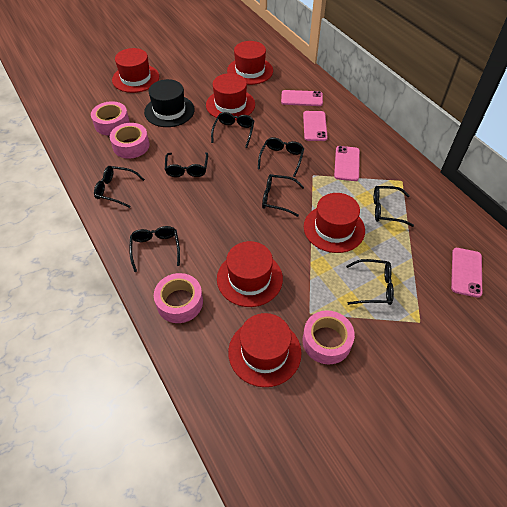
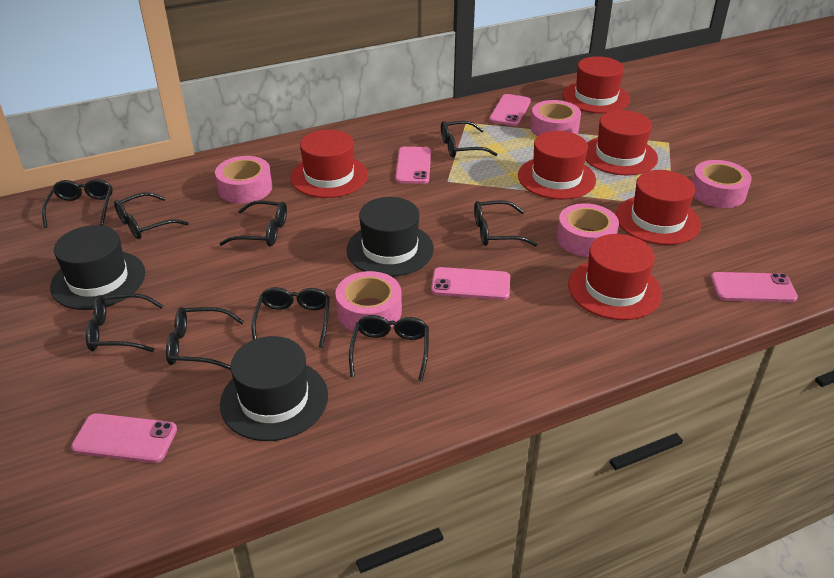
black glasses: [94,166,145,208] [129,226,180,272] [165,152,208,177] [211,112,254,148] [258,137,304,177] [262,174,304,217] [346,259,394,305] [374,186,414,227] = 8 -> [42,179,113,228] [86,293,164,352] [114,192,189,239] [166,307,244,370] [219,200,287,247] [251,287,330,348] [349,315,429,382] [441,121,497,158] [474,200,537,246] = 9
black hat: [144,79,195,127] = 1 -> [50,225,145,310] [220,336,328,441] [347,197,434,277] = 3
pink phone: [281,90,323,106] [303,111,328,141] [334,146,360,181] [451,248,482,298] = 4 -> [71,413,177,463] [395,147,431,184] [431,267,510,300] [489,94,531,126] [710,272,798,302] = 5
pink tape: [91,101,130,135] [110,123,149,159] [154,273,203,323] [302,310,355,364] = 4 -> [215,156,272,203] [335,271,402,333] [530,100,581,136] [557,203,619,257] [692,160,752,208] = 5

